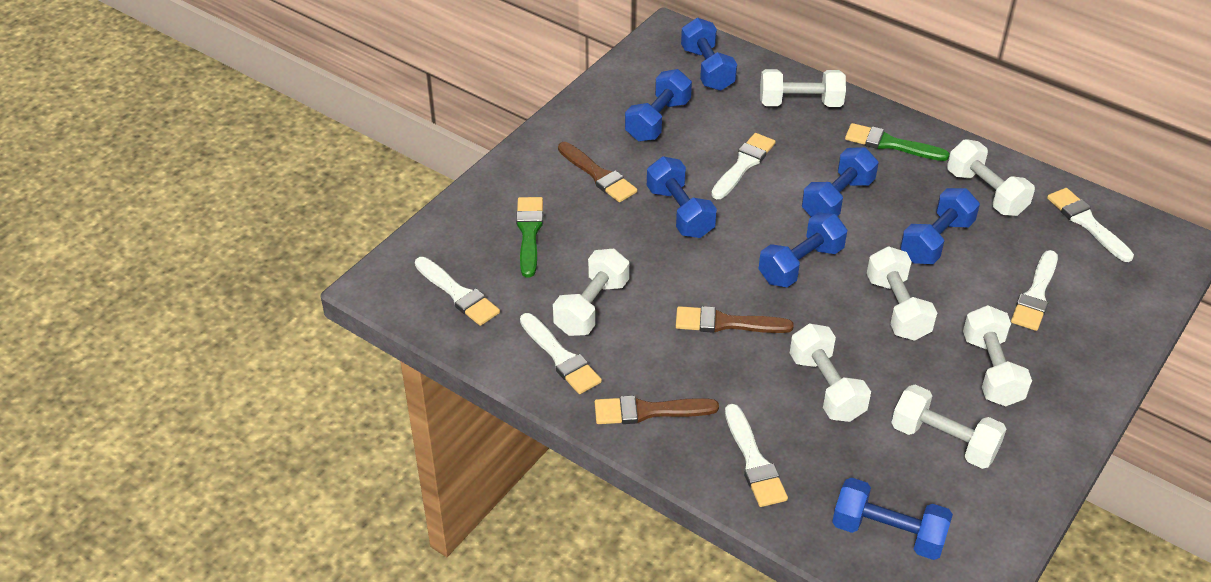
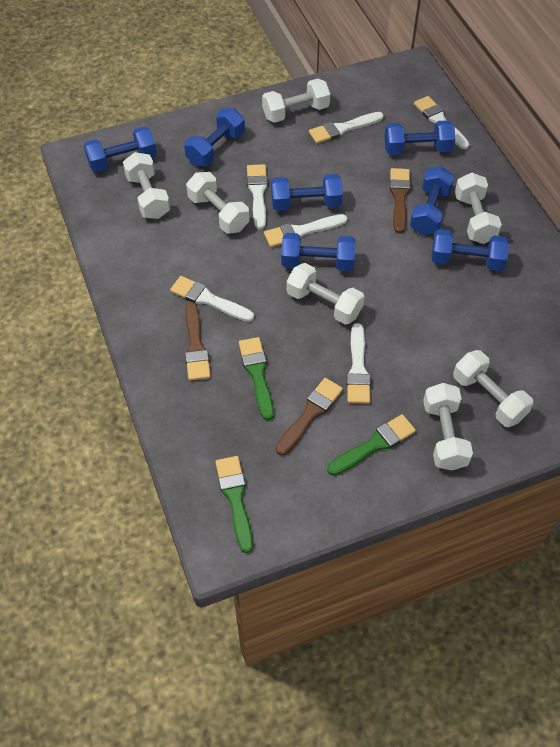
green brush: [516,197,543,278] [845,123,949,161] = 2 -> [215,456,253,553] [239,337,274,420] [327,414,416,476] = 3

